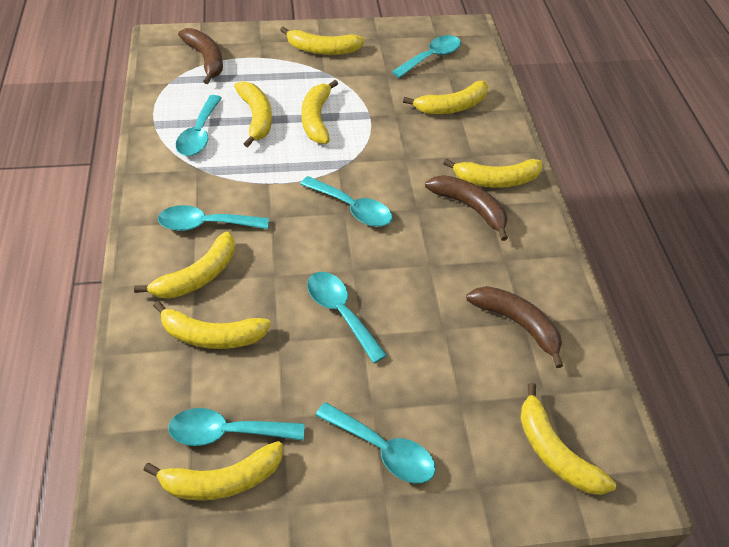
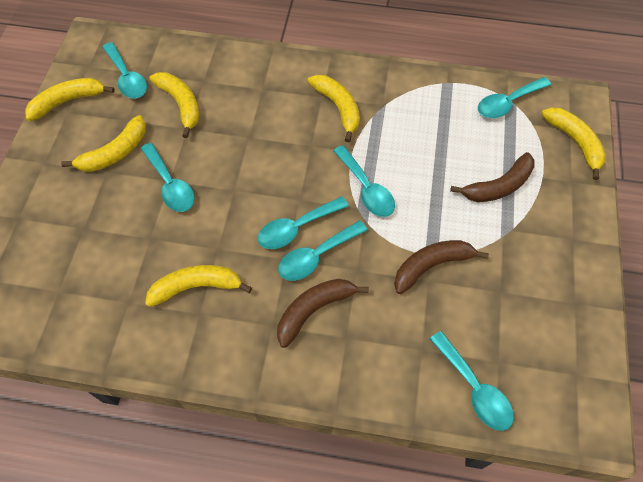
yellow banana: [134,232,235,299] [143,441,283,501] [153,301,271,349] [234,81,272,147] [280,26,365,55] [301,80,338,144] [403,81,488,114] [443,159,542,188] [520,383,616,495] = 9 -> [25,78,115,121] [61,115,146,172] [145,265,252,307] [149,72,199,138] [307,75,360,142] [541,107,606,180] = 6

